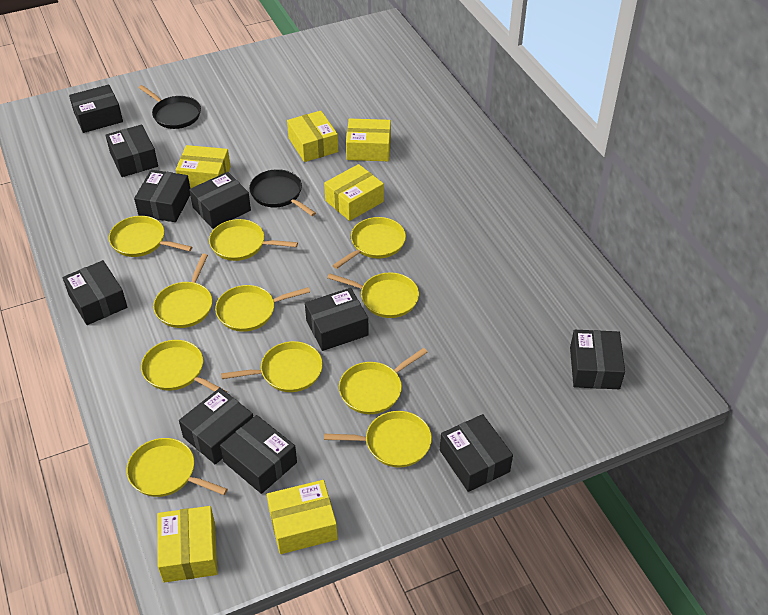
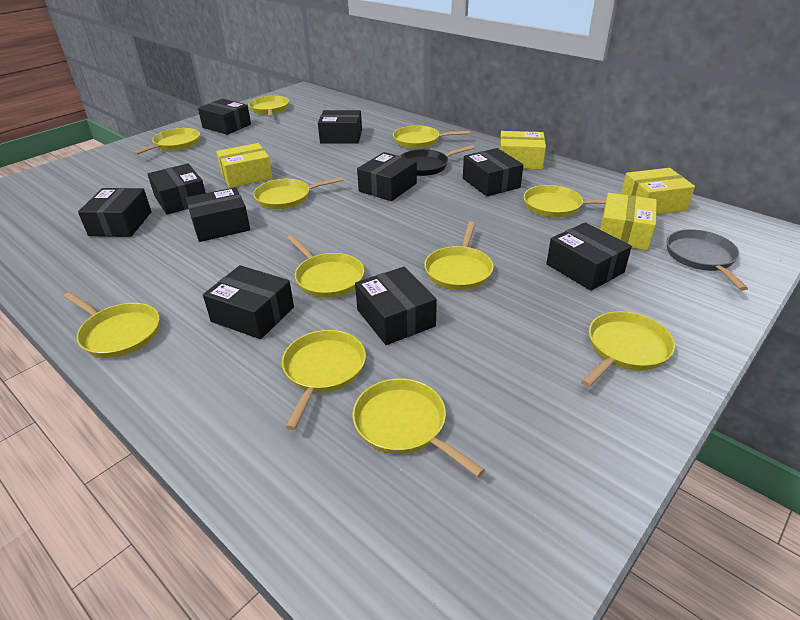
black pan: [138,85,201,129] [249,169,316,216] = 2 -> [400,145,475,176] = 1
grey pan: none = 0 -> [667,229,748,291] = 1
yellow box: [157,506,217,582] [176,145,231,189] [267,480,338,554] [287,111,338,162] [324,164,384,221] [346,119,391,161] = 6 -> [216,143,273,188] [499,131,546,169] [600,193,657,250] [621,168,695,215] = 4

